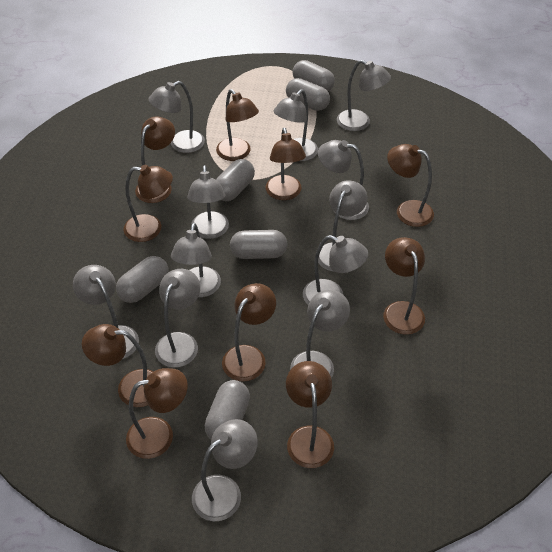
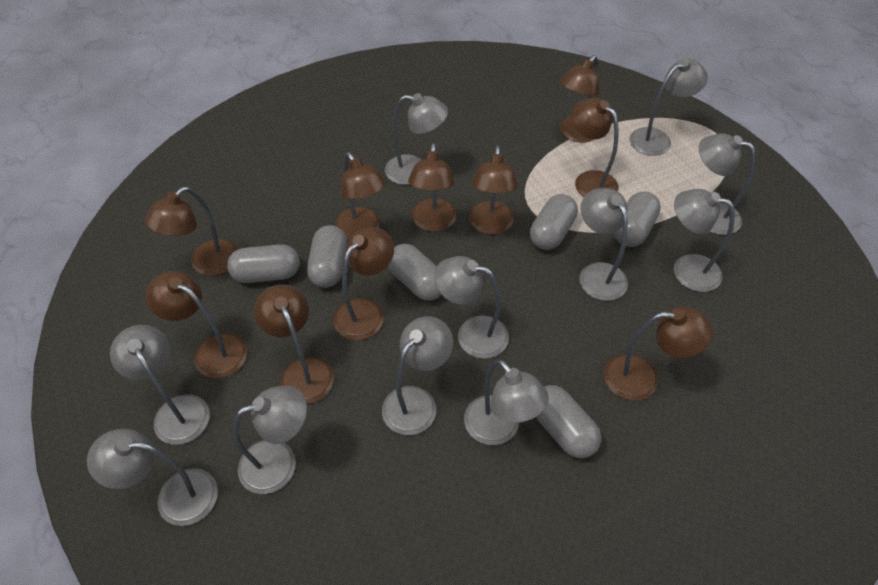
grey lamp: [73,265,139,359] [148,81,205,153] [155,269,200,368] [171,223,221,297] [187,165,229,239] [192,419,258,521] [273,89,318,161] [290,290,350,378] [303,235,368,305] [318,140,369,220] [318,180,367,272] [337,60,391,131] = 12 -> [87,429,218,526] [110,325,210,445] [233,386,307,494] [382,316,453,435] [385,93,448,185] [434,256,509,359] [464,359,549,445] [579,188,628,301] [630,58,708,156] [674,189,735,292] [699,133,755,235] = 11

